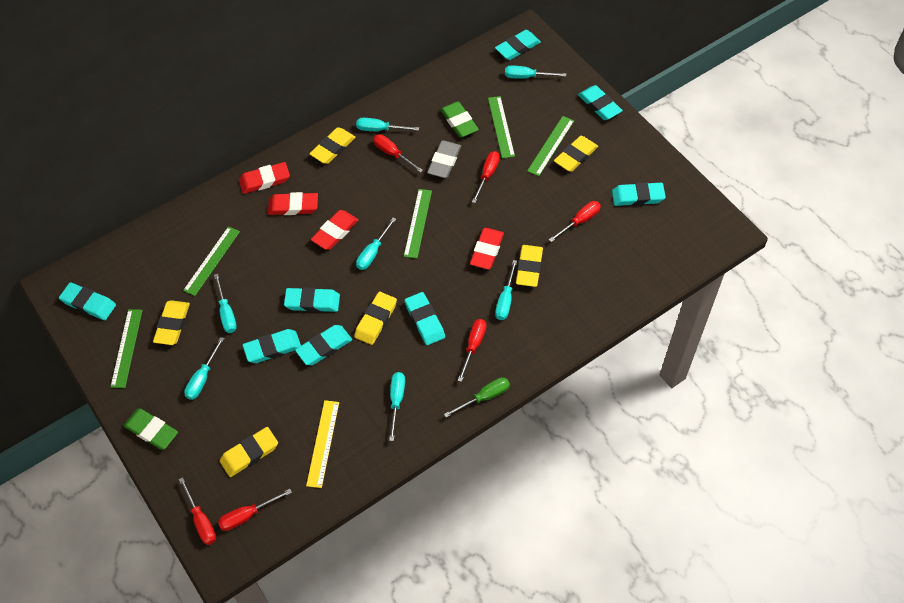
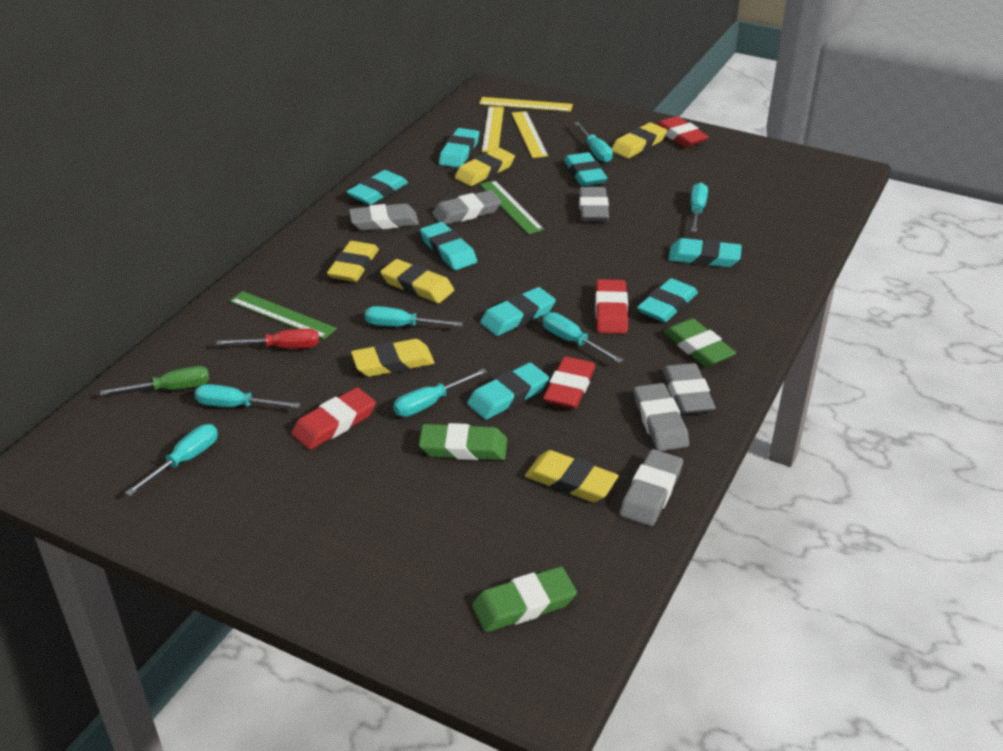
green eraser: [123,408,178,450] [440,101,479,138] = 2 -> [419,423,507,460] [472,567,577,632] [664,318,736,367] = 3
green ruler: [110,309,143,388] [183,226,240,296] [404,189,432,258] [488,96,515,159] [527,116,574,176] = 5 -> [230,291,337,339] [480,180,544,234] = 2
grey eraser: [427,140,461,178] = 1 -> [349,203,419,231] [432,190,502,225] [579,187,609,221] [620,449,683,526] [634,383,689,451] [663,363,715,414] = 6
red screwdriver: [179,477,216,545] [218,489,292,531] [373,134,423,173] [458,319,486,382] [472,151,500,203] [549,201,601,242] = 6 -> [216,329,319,349] = 1
yellow ruler: [306,400,339,488] = 1 -> [479,97,573,112] [482,107,504,152] [512,111,548,158] = 3

